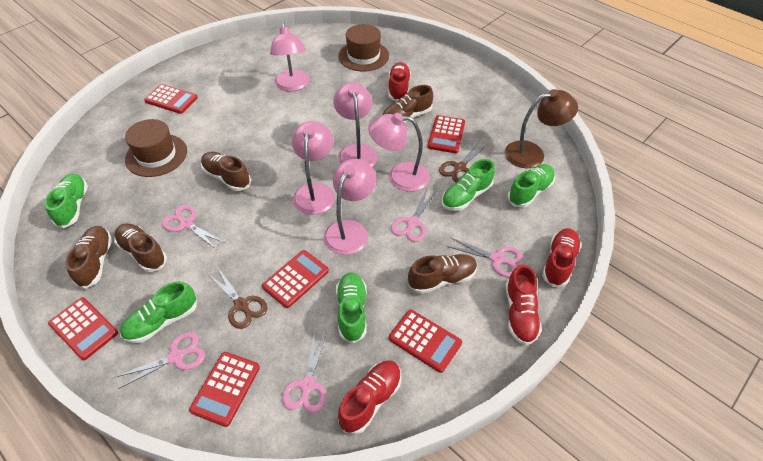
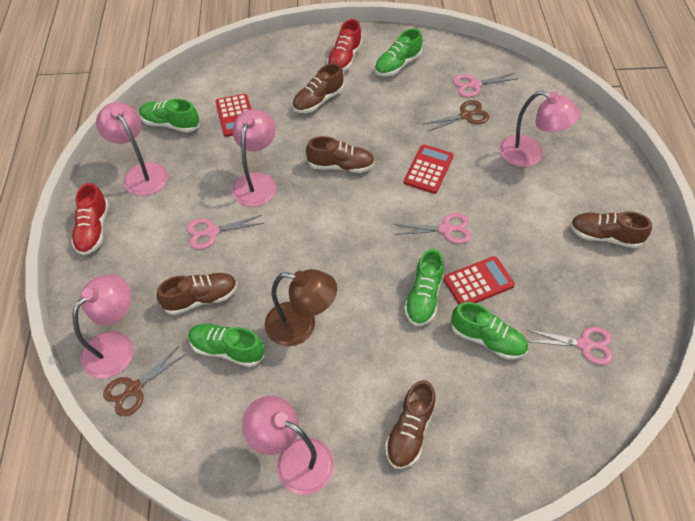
brown hat: [125,119,187,177] [338,24,389,72] = 2 -> none = 0
pink scissors: [114,332,205,389] [162,205,225,250] [282,330,327,413] [391,189,436,242] [446,237,523,277] = 5 -> [187,215,264,249] [394,213,471,244] [453,73,519,97] [527,327,613,365] = 4
red calculator: [48,297,118,360] [144,84,198,114] [189,352,260,427] [262,250,329,308] [389,310,462,373] [427,115,465,153] = 6 -> [216,94,251,137] [404,144,454,194] [444,256,515,304] = 3
red shoe: [338,360,402,434] [388,62,411,102] [506,265,542,345] [542,228,581,287] = 4 -> [71,183,109,255] [327,19,362,72] = 2

